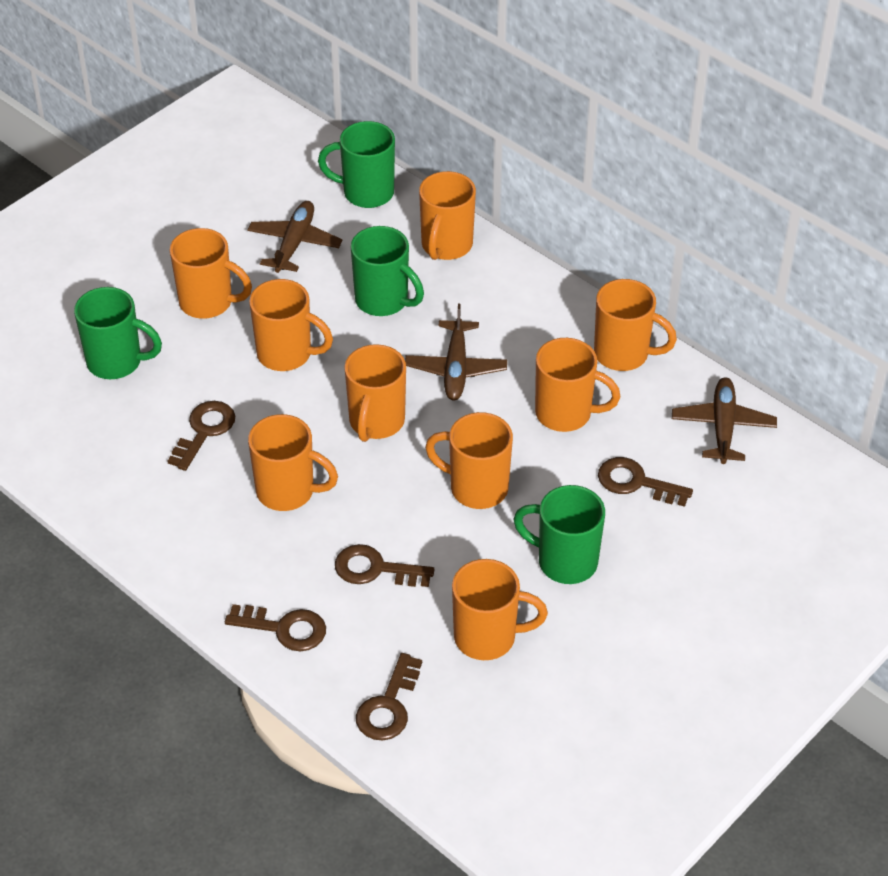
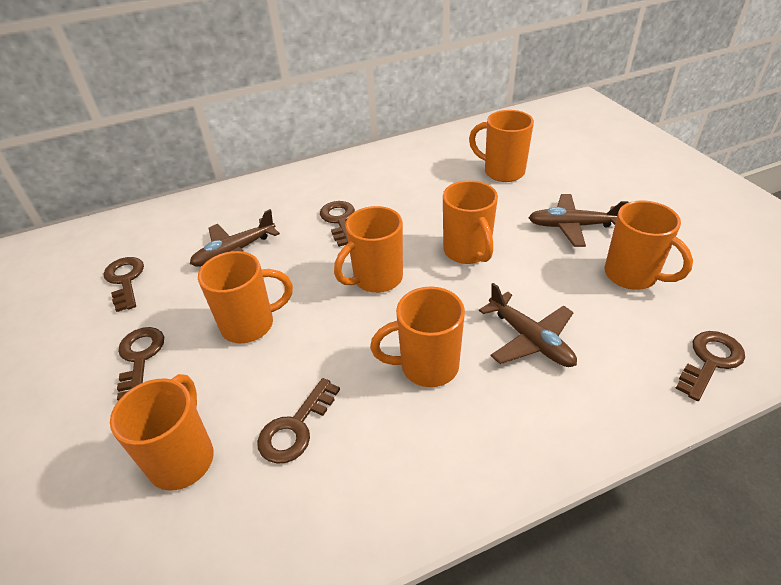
green mug: [74,287,162,379] [318,121,395,208] [351,226,424,316] [513,485,605,584] = 4 -> none = 0
orange mug: [170,228,252,319] [248,414,338,511] [249,279,333,371] [344,344,406,442] [419,171,476,260] [425,412,513,509] [452,559,548,660] [535,338,621,432] [594,279,677,371] = 9 -> [110,374,214,491] [198,251,293,343] [334,206,403,293] [370,287,465,387] [443,180,498,264] [469,110,534,182] [605,200,693,290] = 7

